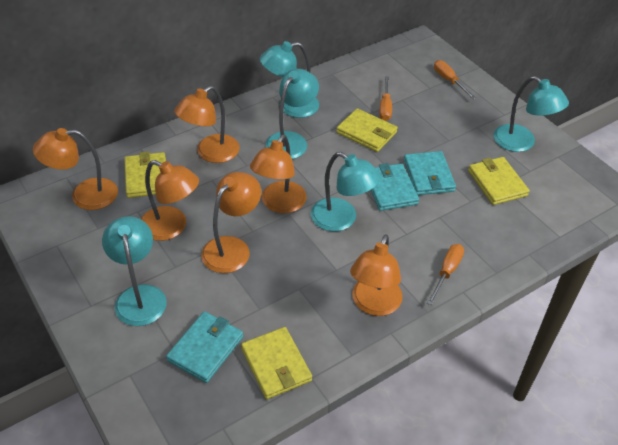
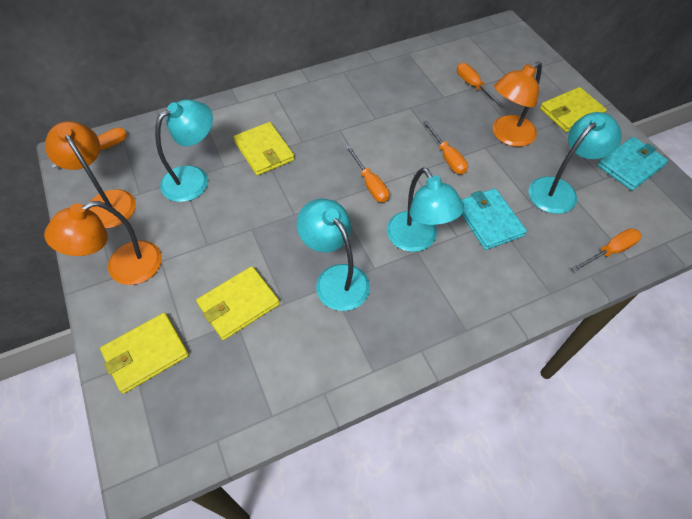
orange lamp: [33,128,118,210] [141,160,199,241] [174,86,240,163] [201,172,261,273] [250,135,307,213] [350,234,403,316] = 6 -> [44,201,162,285] [45,121,136,228] [493,61,542,147] = 3
orange screwdriver: [379,76,392,121] [427,244,464,305] [434,60,476,99] = 3 -> [51,127,127,169] [345,146,389,202] [423,120,468,174] [457,63,504,108] [571,228,641,272] = 5
turquoise lamp: [102,216,166,326] [260,41,319,118] [265,69,319,159] [311,152,381,231] [493,76,569,152] = 5 -> [155,100,213,202] [297,199,370,311] [387,167,464,252] [528,112,622,214] = 4
turquoise wallet: [166,311,243,383] [371,163,419,211] [404,151,456,195] = 3 -> [461,188,527,250] [597,137,668,191] = 2

